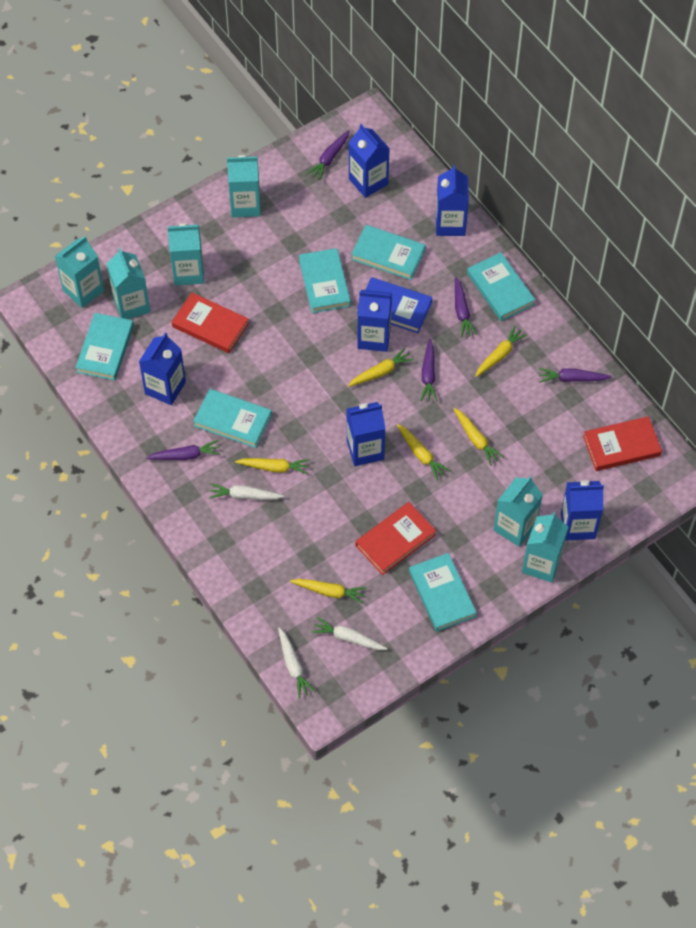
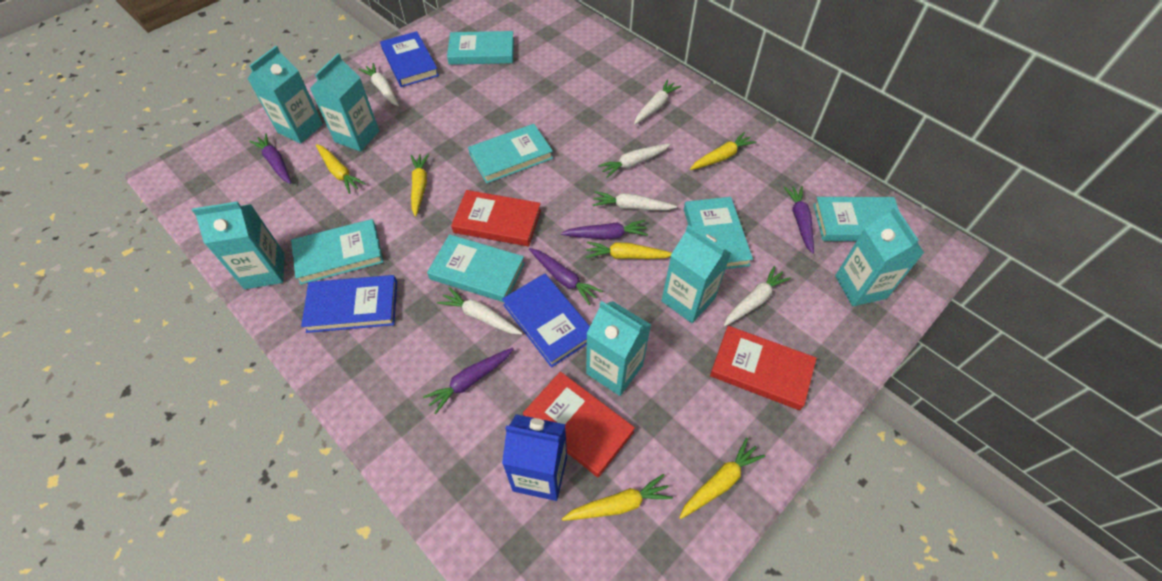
blue book: [357,277,432,333] = 1 -> [301,275,397,333] [380,31,439,87] [502,273,590,368] = 3
blue carton: [139,333,186,405] [347,402,386,466] [349,124,390,198] [357,290,392,352] [436,165,469,236] [561,480,604,541] = 6 -> [502,414,567,501] = 1
white carrot: [209,483,284,500] [278,627,316,698] [311,617,388,650] = 3 -> [359,63,399,106] [437,287,523,335] [593,191,677,210] [598,144,671,178] [634,80,681,125] [724,266,791,327] = 6

